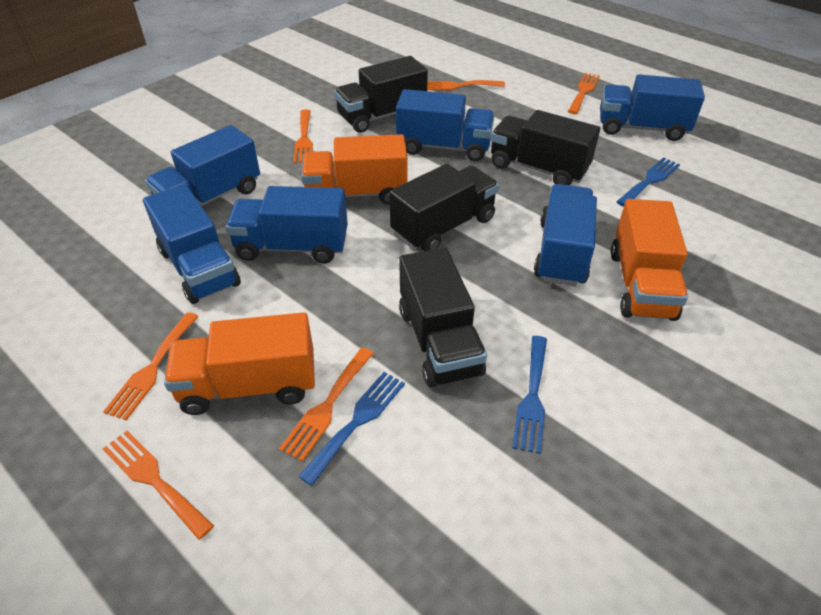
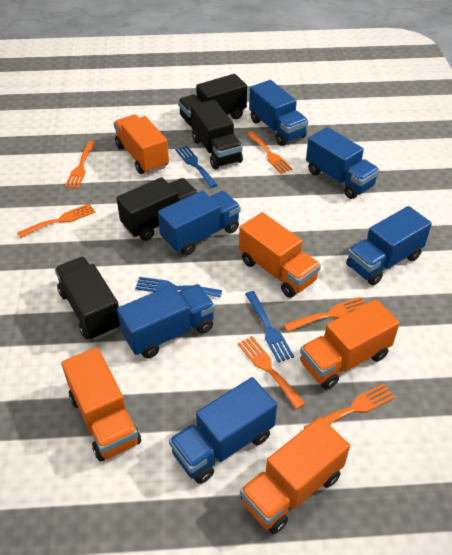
orange truck: [164,312,315,415] [302,134,408,205] [611,199,688,321] = 3 -> [61,347,141,461] [114,114,169,174] [239,212,321,298] [240,417,350,534] [300,299,400,390] = 5

